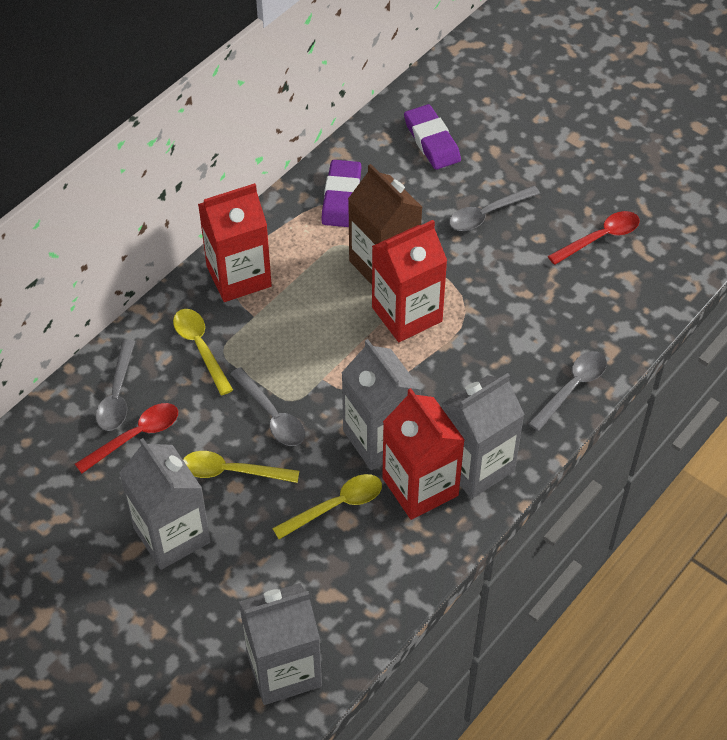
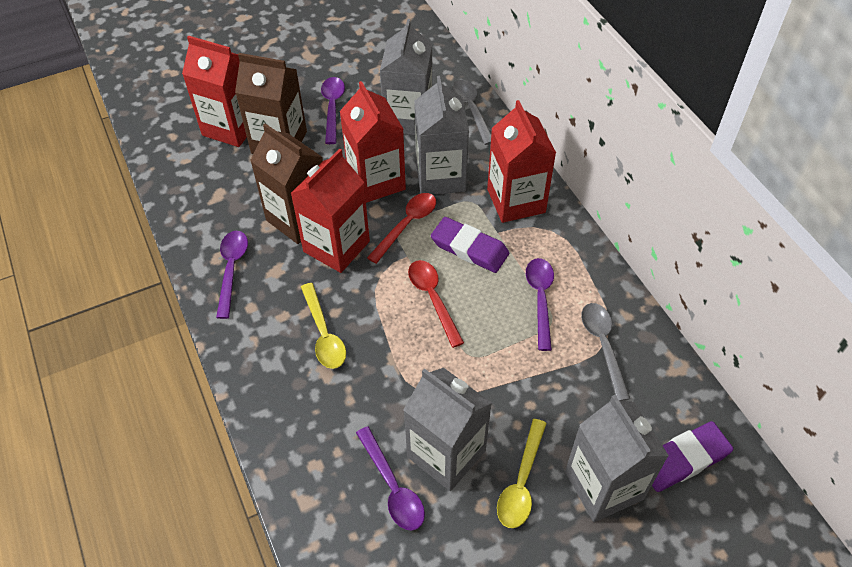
brown carton: [348,164,422,285] = 1 -> [235,53,307,154] [250,123,323,244] = 2
grey spoon: [96,340,135,431] [230,367,305,446] [449,186,540,231] [528,351,607,431] = 4 -> [452,80,491,145] [581,303,630,401] = 2
purple spoon: none = 0 -> [216,231,248,319] [321,77,345,144] [356,426,425,531] [526,258,554,351] = 4
red carton: [198,183,272,302] [372,220,447,342] [382,388,465,520] = 3 -> [182,35,247,147] [291,149,370,273] [340,81,406,203] [487,100,556,223] = 4
yellow spoon: [173,309,233,395] [183,451,299,483] [272,474,382,539] = 3 -> [301,283,346,369] [497,419,547,528] = 2

